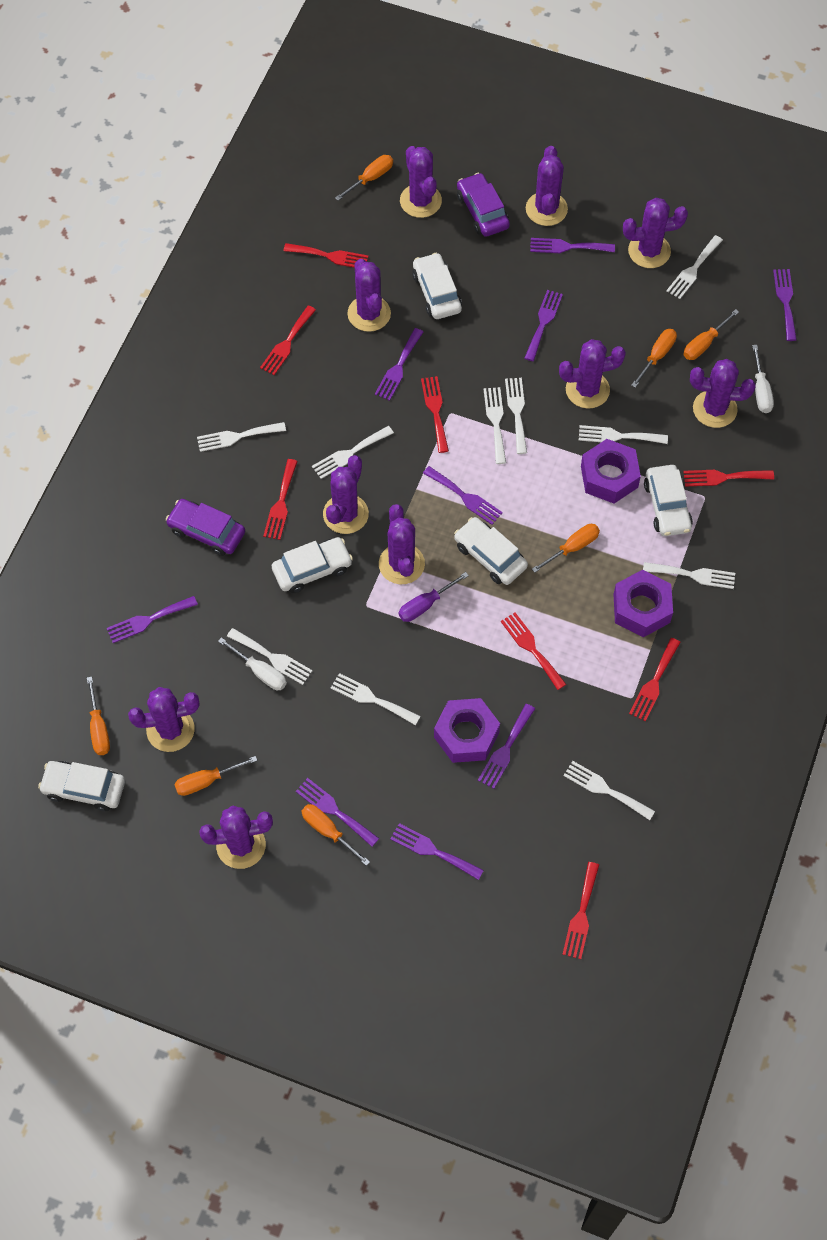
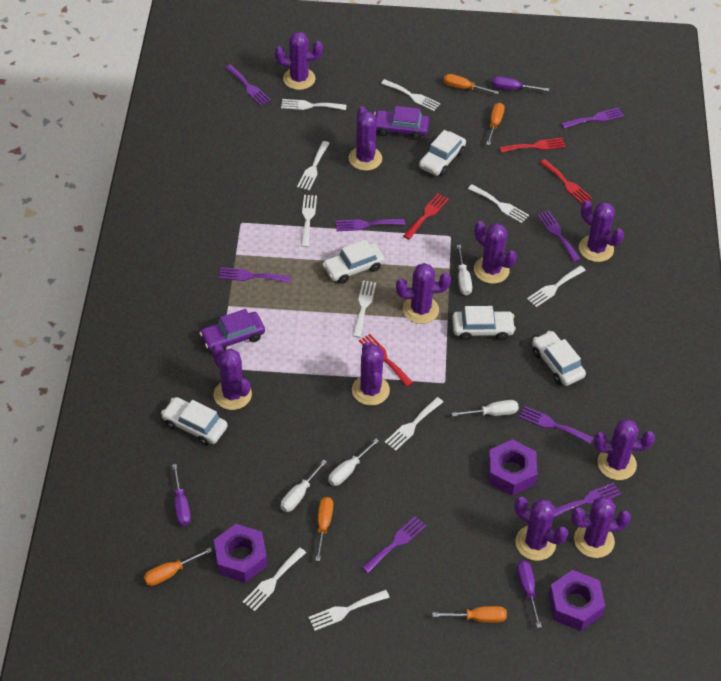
orange screwdriver: [87,676,110,755] [174,756,257,796] [301,804,370,866] [335,155,393,201] [532,524,600,573] [631,329,677,388] [683,309,739,360] = 7 -> [144,548,212,586] [315,497,333,561] [432,606,507,623] [444,74,499,94] [486,103,505,145] = 5
purple fork: [107,596,198,643] [296,778,379,847] [375,328,423,401] [390,823,484,880] [423,466,503,525] [478,704,535,789] [524,290,563,361] [530,238,615,253] [773,269,797,341] = 9 -> [219,267,291,283] [226,65,271,105] [336,219,405,231] [362,516,426,573] [519,406,594,444] [537,211,580,262] [554,482,621,517] [561,108,624,129] = 8
purple screwdriver: [399,572,469,622] = 1 -> [172,464,191,526] [492,76,549,91] [517,560,542,628] = 3
red fork: [260,305,316,375] [263,459,298,540] [284,243,369,268] [421,376,449,453] [501,613,566,690] [562,862,599,959] [629,638,681,721] [683,470,774,487] = 8 -> [359,334,413,387] [403,193,449,240] [499,138,566,153] [540,159,592,204] = 4
white screwdriver: [218,637,287,690] [752,345,774,413] = 2 -> [281,460,327,512] [328,439,379,486] [452,400,519,417] [457,245,472,296] = 4

